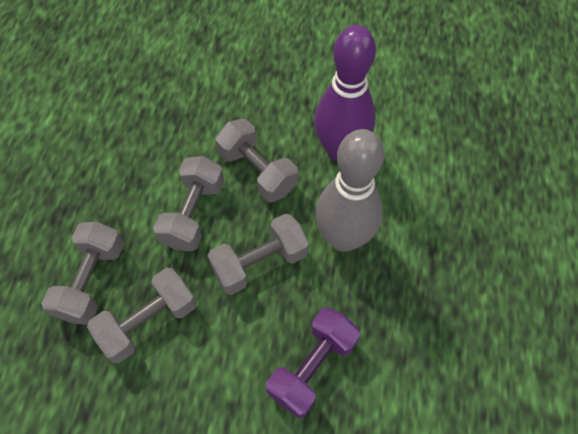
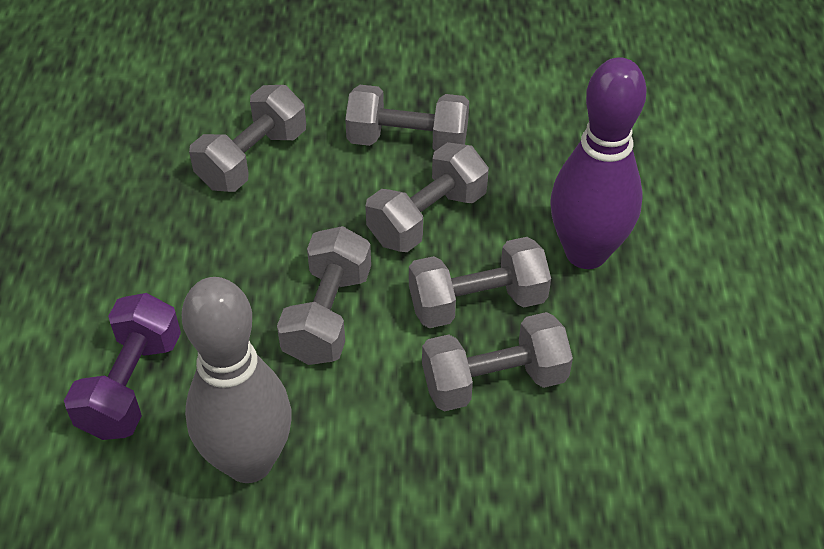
grey dumbbell: [41,222,124,325] [87,268,196,363] [153,156,224,251] [208,214,309,295] [215,119,298,202] = 5 -> [189,85,306,192] [277,226,371,365] [345,85,469,151] [365,142,489,252] [409,237,551,328] [422,312,573,411] = 6

